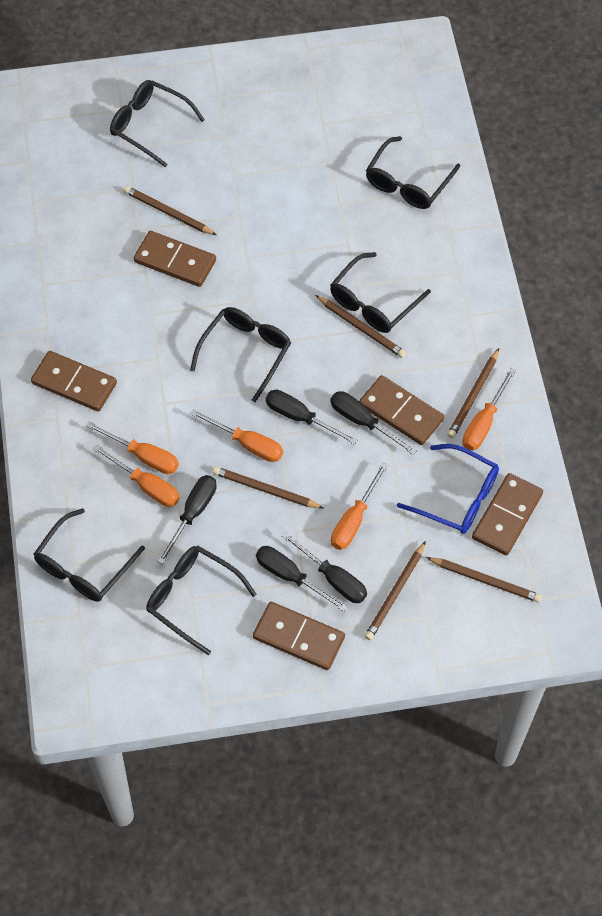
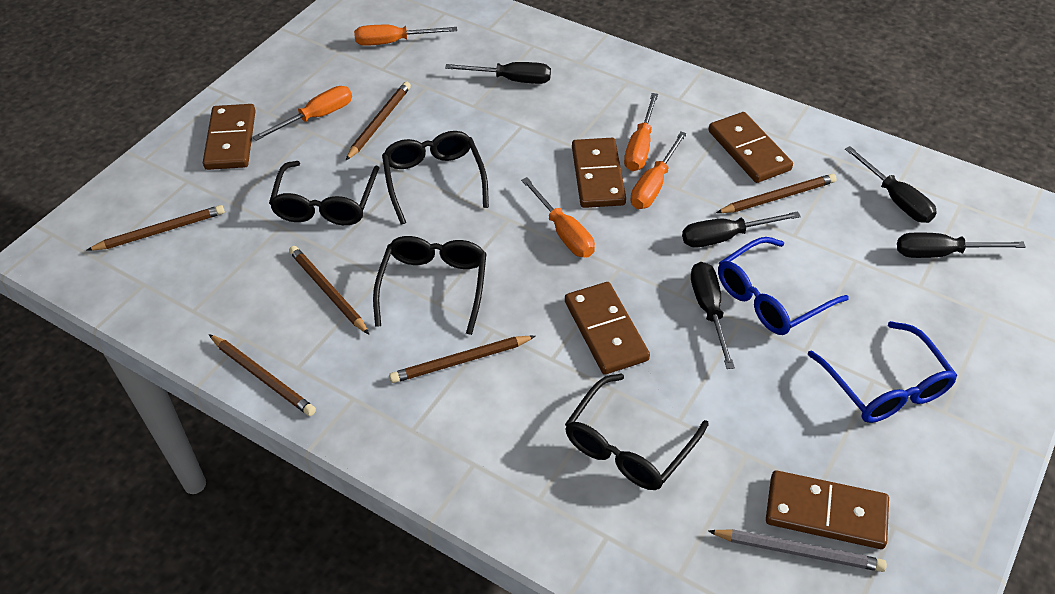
black glasses: [34,508,145,602] [110,80,205,167] [146,546,256,655] [190,307,291,402] [330,252,431,333] [366,136,460,209] = 6 -> [269,161,379,225] [373,236,487,335] [382,131,489,225] [565,373,709,490] = 4
blue glasses: [397,444,499,534] = 1 -> [718,237,849,335] [808,321,958,423] = 2
grey pencil: none = 0 -> [708,529,887,572] = 1

